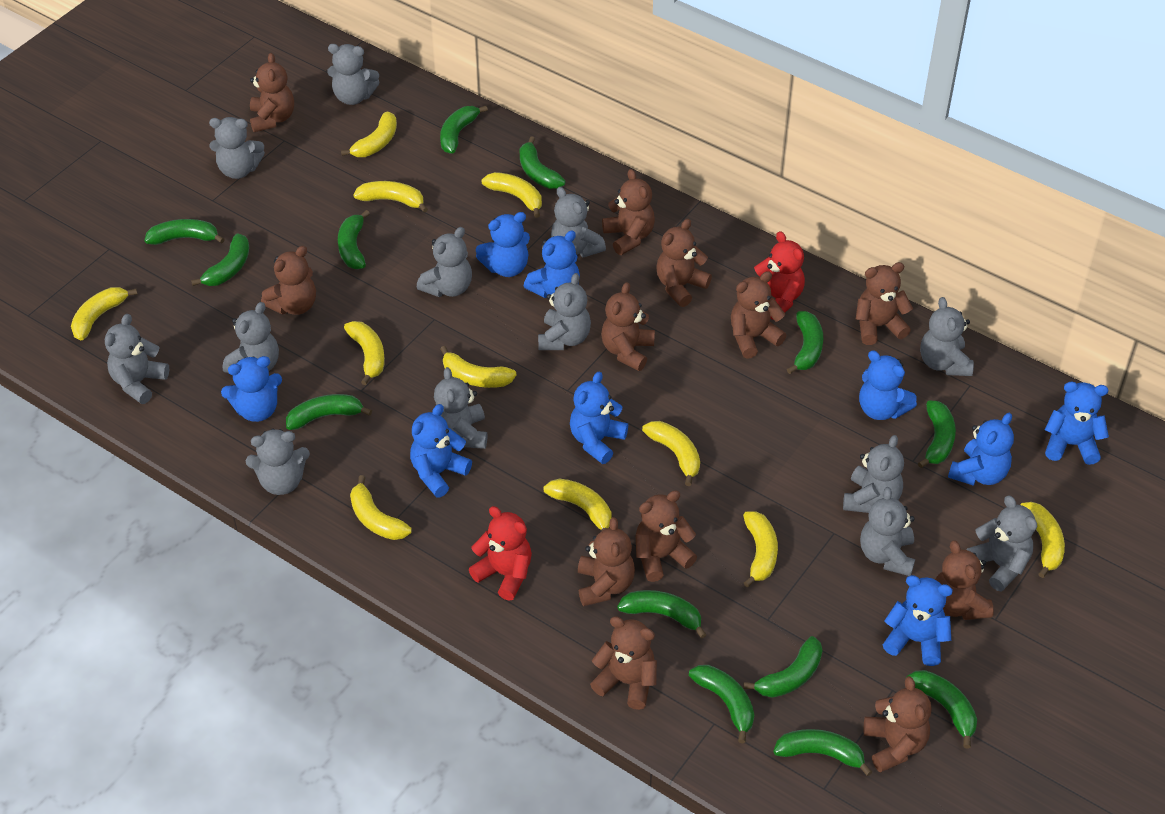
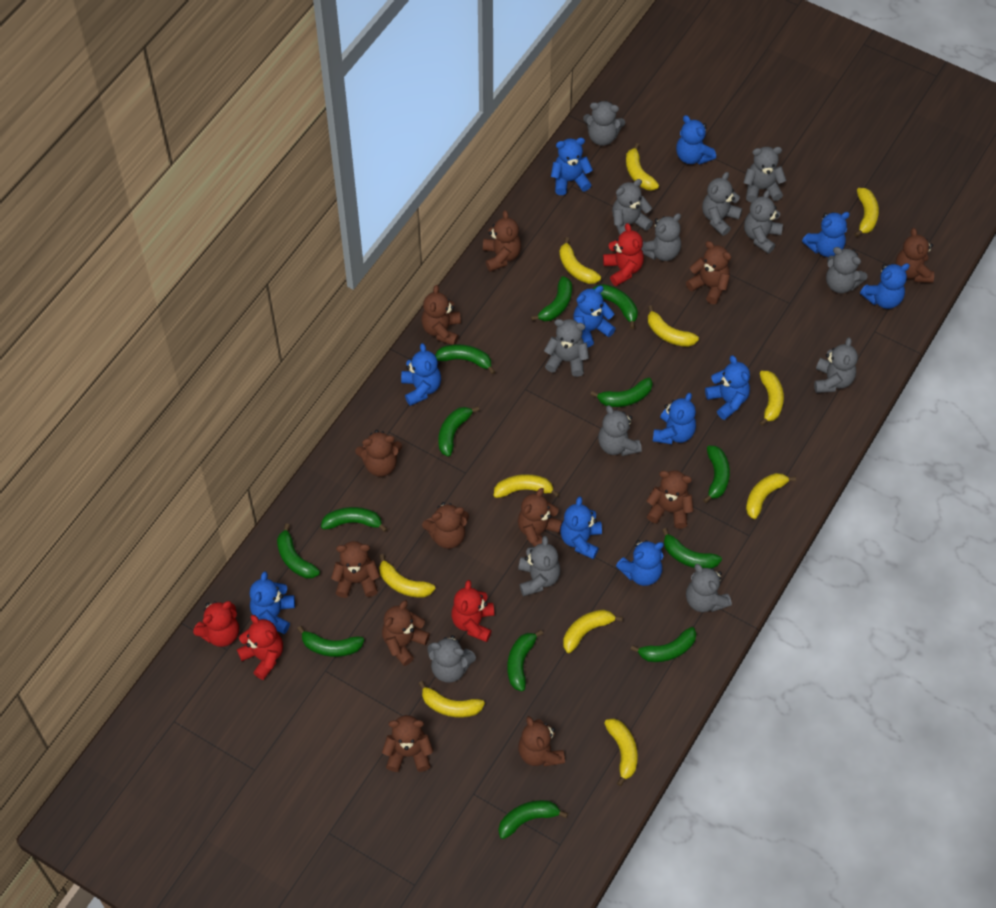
blue teddy bear: [221,356,282,422] [410,404,472,497] [476,212,530,277] [524,230,580,298] [570,372,628,464] [859,351,917,420] [883,575,953,666] [948,413,1014,486] [1045,382,1109,465] = 9 -> [250,571,295,634] [401,343,441,406] [551,138,593,195] [560,496,602,559] [573,286,616,347] [616,540,664,586] [653,392,696,444] [676,115,716,165] [705,355,750,420] [802,212,850,257] [860,263,910,309] = 11
red teddy bear: [469,506,532,600] [754,231,805,320] = 2 -> [193,601,239,647] [237,615,283,680] [451,580,494,642] [603,223,644,286] = 4

